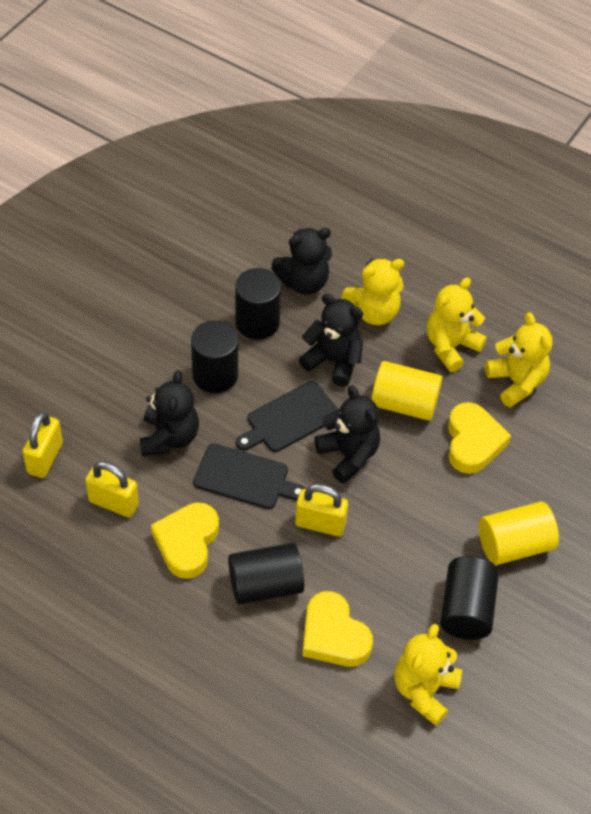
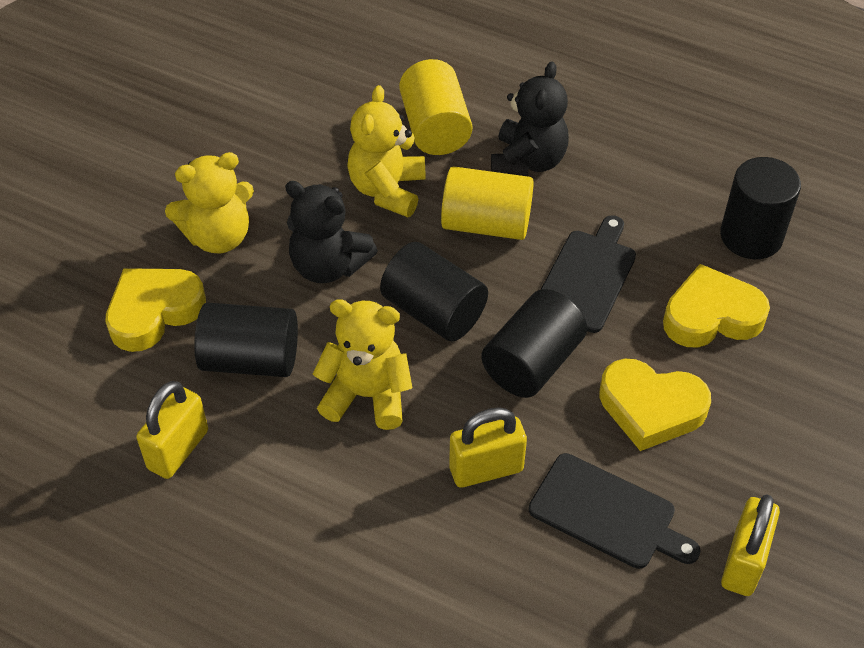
black teddy bear: [140,370,199,456] [271,228,332,295] [299,294,363,387] [314,386,380,483] = 4 -> [285,181,378,283] [491,61,569,176] = 2
yellow teddy bear: [341,258,404,325] [395,624,462,726] [427,277,487,372] [485,312,552,408] = 4 -> [165,152,254,253] [313,299,412,430] [347,85,426,217] = 3

